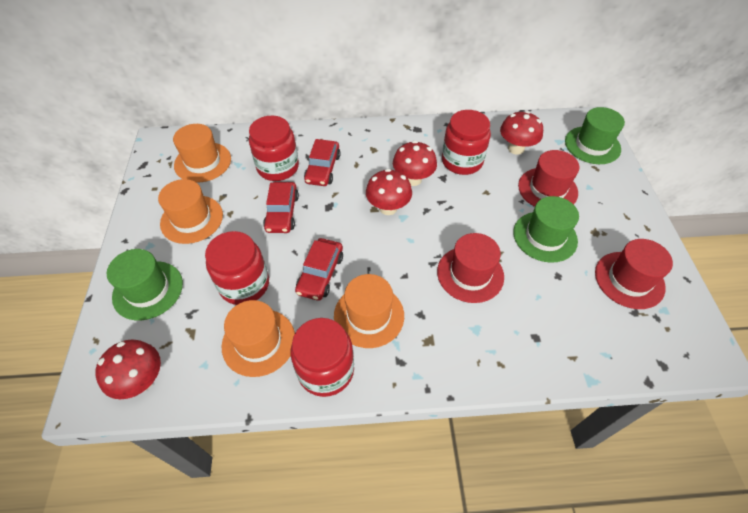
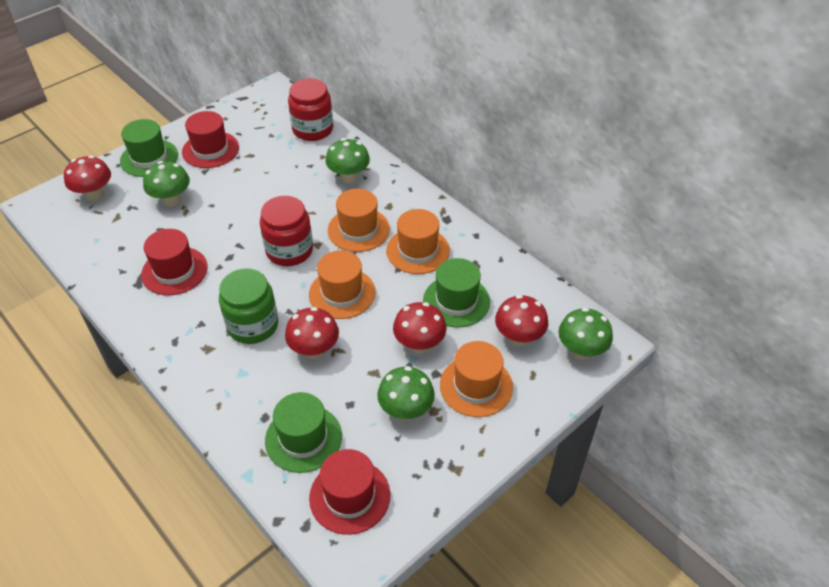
green jar: none = 0 -> [219,269,278,344] = 1
green mushroom: none = 0 -> [143,161,190,207] [325,138,370,184] [377,366,435,420] [558,308,613,360] = 4
red car: [263,182,299,233] [295,238,343,301] [304,139,341,186] = 3 -> none = 0
red jar: [205,231,269,305] [249,116,299,181] [290,318,354,397] [442,110,491,175] = 4 -> [260,196,313,266] [288,78,333,141] = 2

